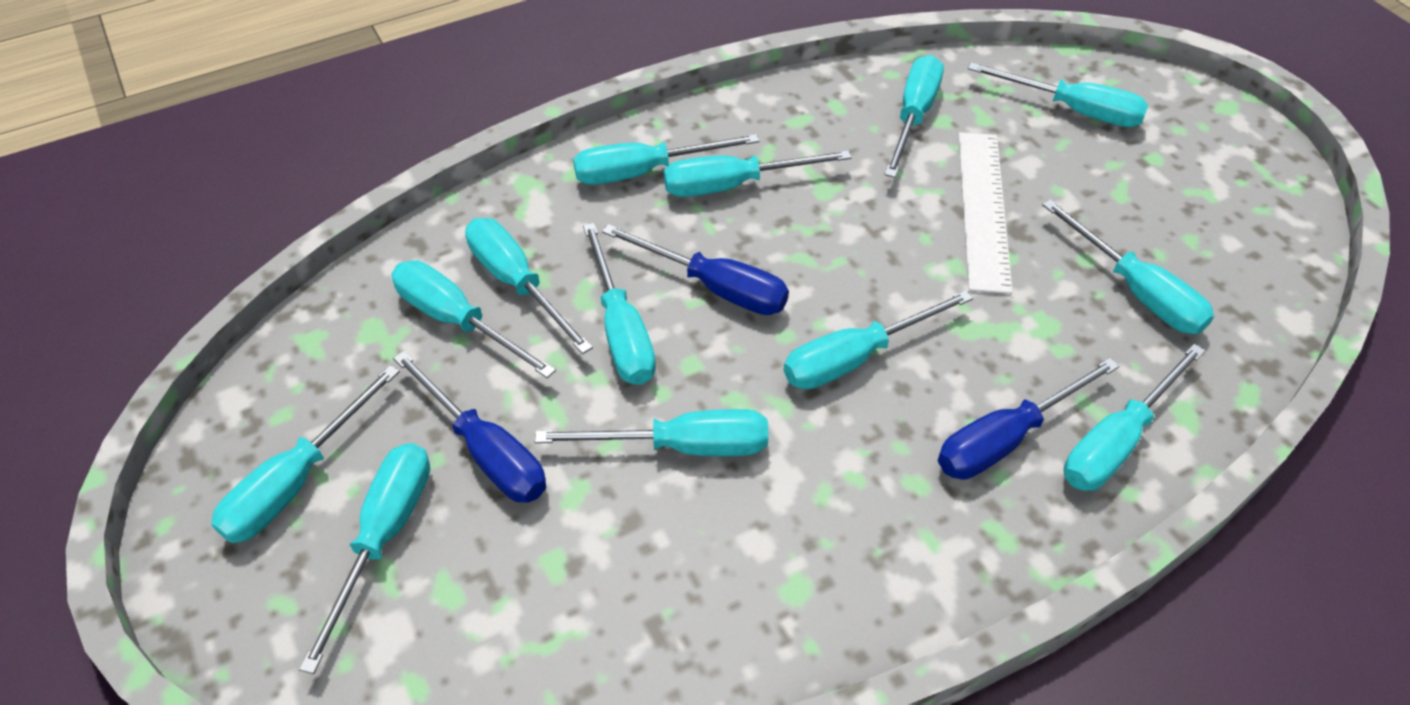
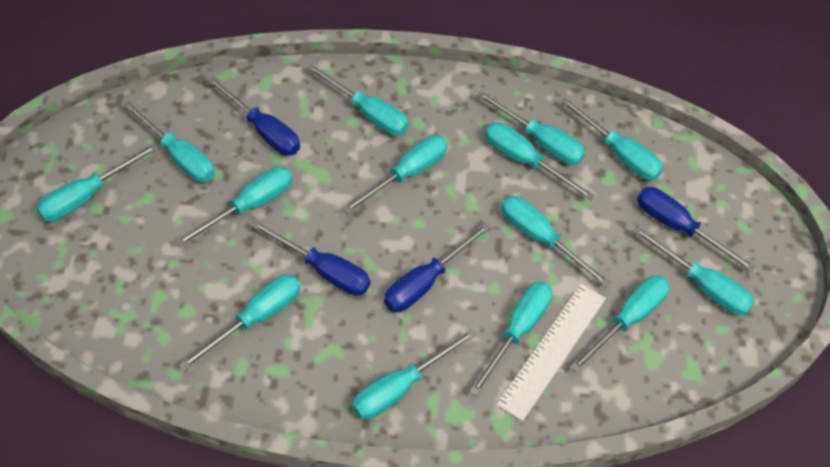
blue screwdriver: [393,351,546,503] [602,224,789,315] [938,358,1120,480] = 3 -> [207,77,300,156] [250,220,370,296] [384,223,491,312] [637,187,756,272] = 4
turquoise screwdriver: [211,365,400,543] [299,443,430,674] [392,260,556,378] [465,218,593,354] [535,409,768,456] [573,134,759,185] [583,223,656,385] [664,150,852,197] [784,290,973,390] [884,55,944,178] [968,62,1148,127] [1042,199,1214,334] [1064,344,1205,491] = 13 -> [36,143,159,222] [123,101,215,182] [175,167,292,247] [179,275,301,371] [307,64,409,136] [342,135,447,214] [352,329,476,420] [469,282,552,396] [477,91,586,165] [485,122,595,201] [501,196,611,288] [560,97,663,180] [570,276,669,373] [633,226,754,315] = 14

